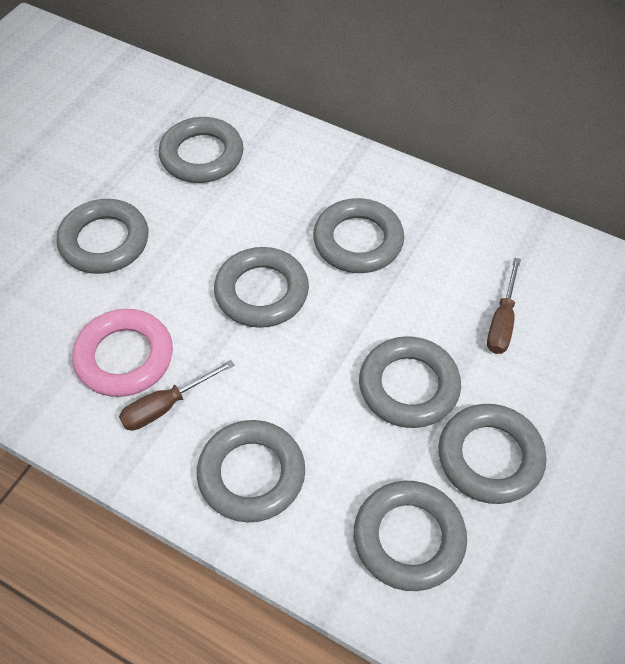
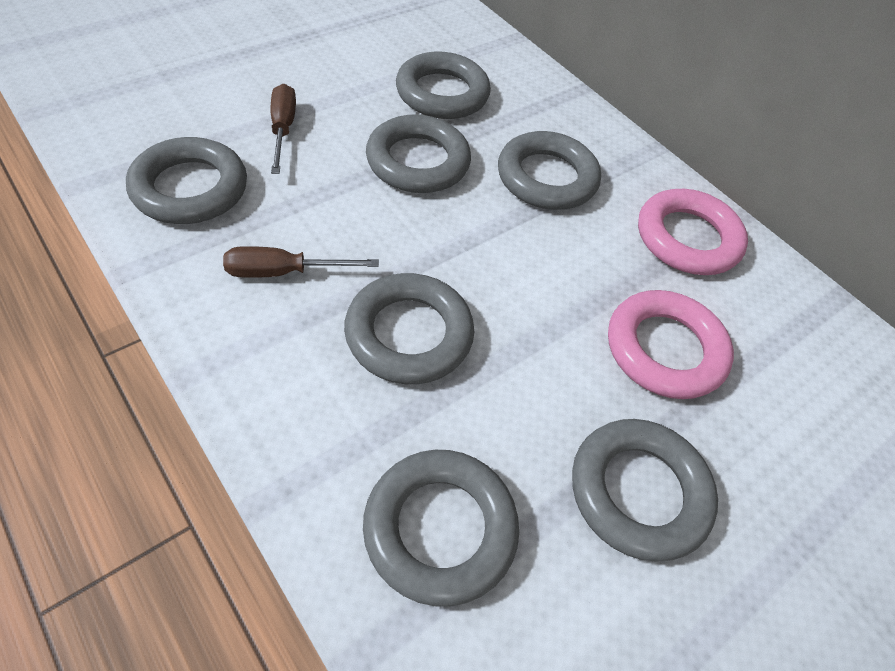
grey ring: [56,199,148,274] [159,117,244,183] [197,420,305,522] [214,247,309,328] [313,198,404,273] [354,481,467,591] [359,336,461,428] [438,404,546,504] = 8 -> [126,137,247,224] [344,273,474,384] [363,450,519,606] [366,114,471,193] [396,51,491,119] [498,131,601,210] [572,419,718,561] = 7
pink ring: [72,309,173,397] = 1 -> [608,290,734,399] [638,189,748,275] = 2

